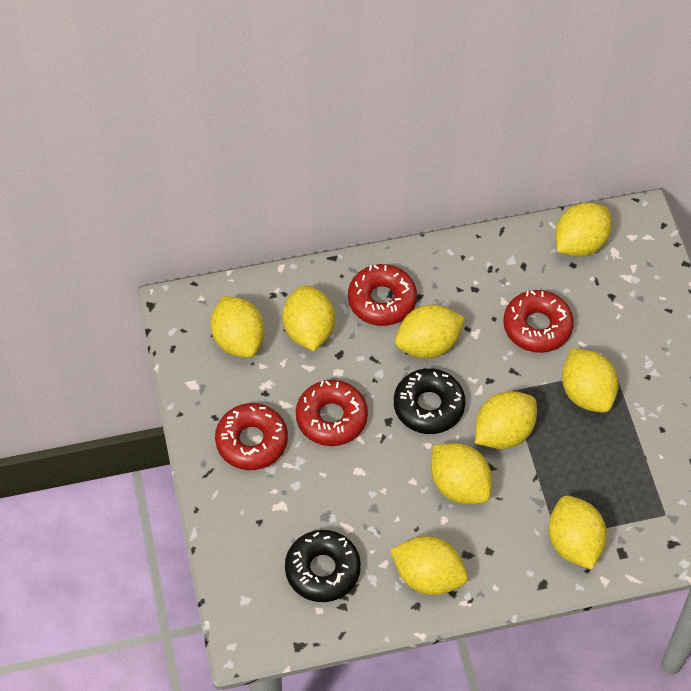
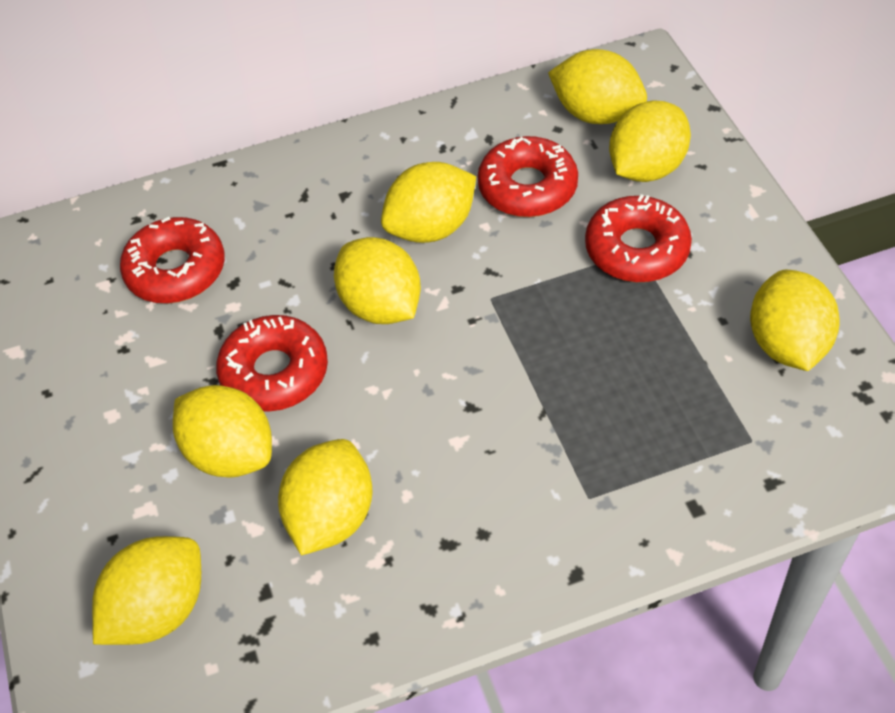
black donut: [285,530,361,602] [394,368,465,434] = 2 -> none = 0
yellow lemon: [211,296,265,358] [282,285,335,351] [390,536,468,595] [395,305,465,358] [431,443,492,504] [475,391,537,449] [548,496,607,570] [555,202,612,257] [562,348,619,413] = 9 -> [92,536,201,645] [173,385,272,478] [278,439,372,555] [334,237,421,324] [381,162,476,243] [548,49,647,124] [609,100,691,182] [750,270,840,371] = 8

